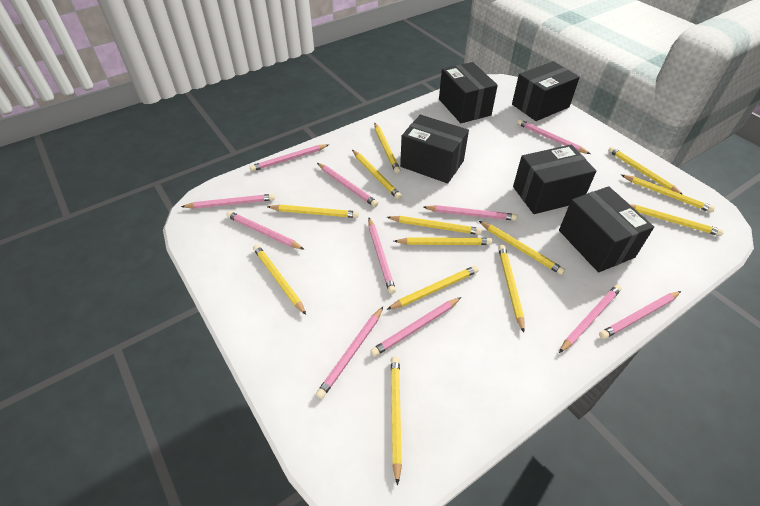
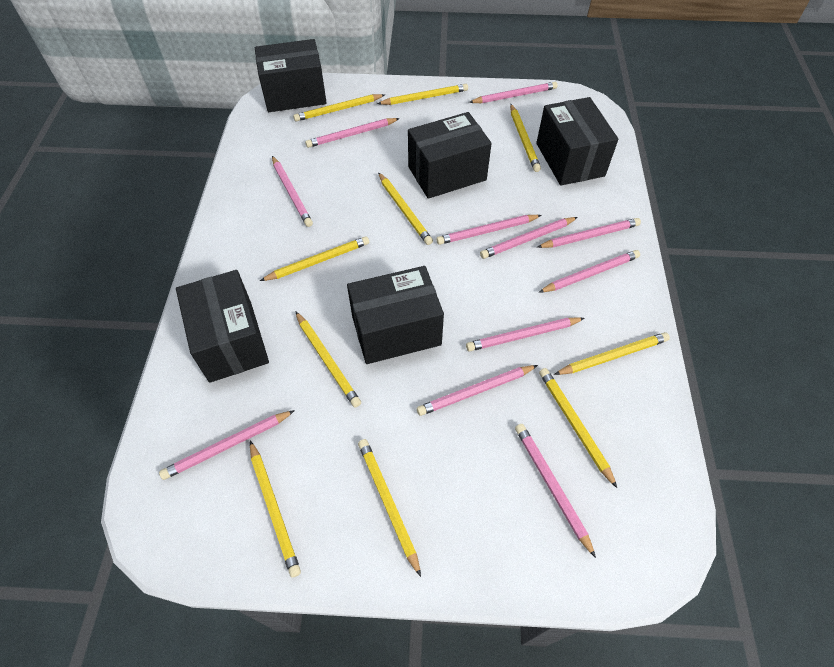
yellow pencil: [253,245,306,315] [267,205,359,218] [352,150,402,199] [374,123,401,173] [386,266,479,310] [387,216,482,235] [391,357,402,486] [394,238,492,245] [479,221,565,275] [498,245,525,333] [608,147,683,195] [621,175,715,213] [630,204,724,236] = 13 -> [250,441,301,577] [260,236,369,281] [293,94,385,122] [295,311,361,408] [358,439,421,577] [377,84,468,105] [378,172,433,245] [510,104,541,172] [539,368,617,488] [554,332,670,375] = 10

